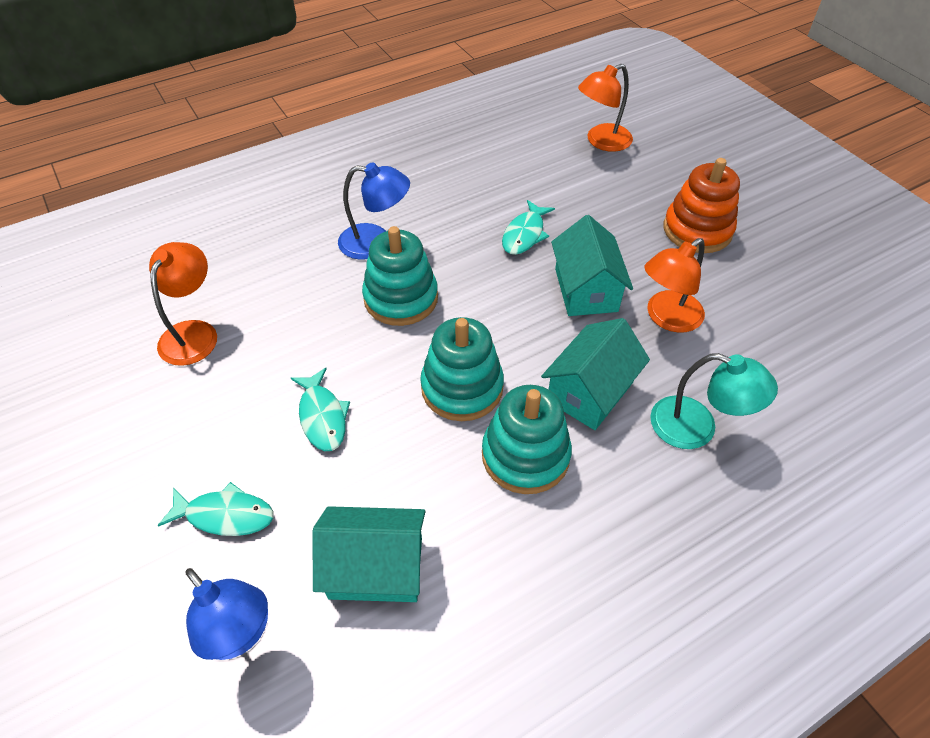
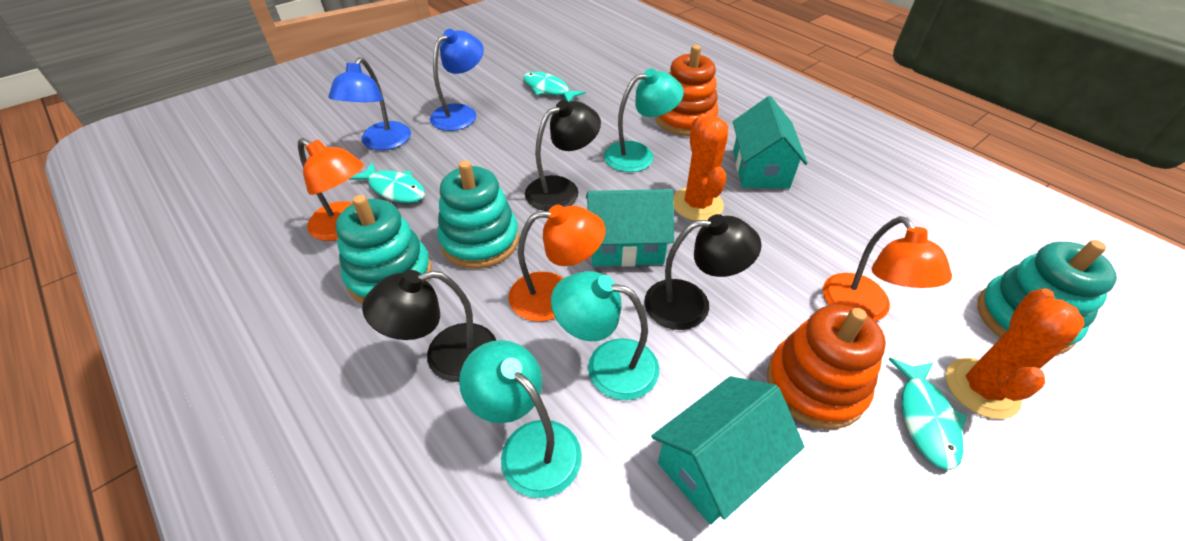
black lamp: none = 0 -> [362,270,497,382] [525,100,601,211] [644,214,762,330] = 3
orange cactus: none = 0 -> [674,115,728,221] [946,288,1084,419] = 2
orange stacking toy: [664,158,740,253] = 1 -> [655,45,718,136] [767,305,886,429] = 2
turquoise lamp: [650,353,778,449] = 1 -> [459,340,582,498] [551,271,660,400] [604,68,684,172] = 3

